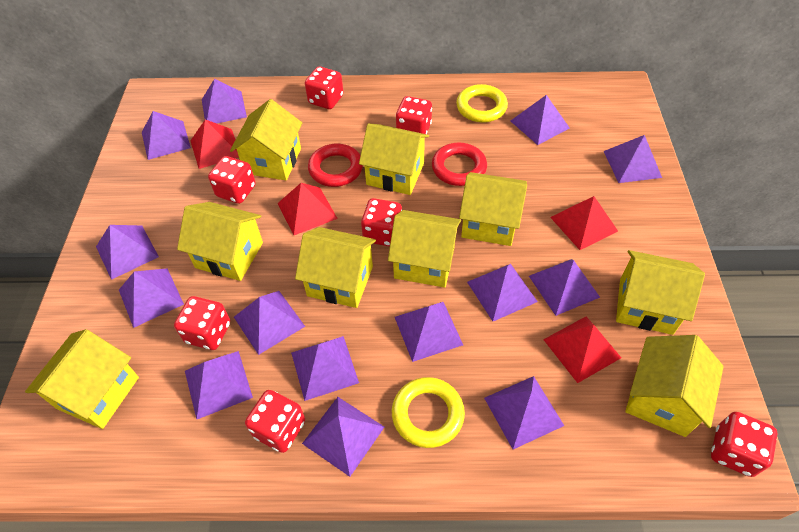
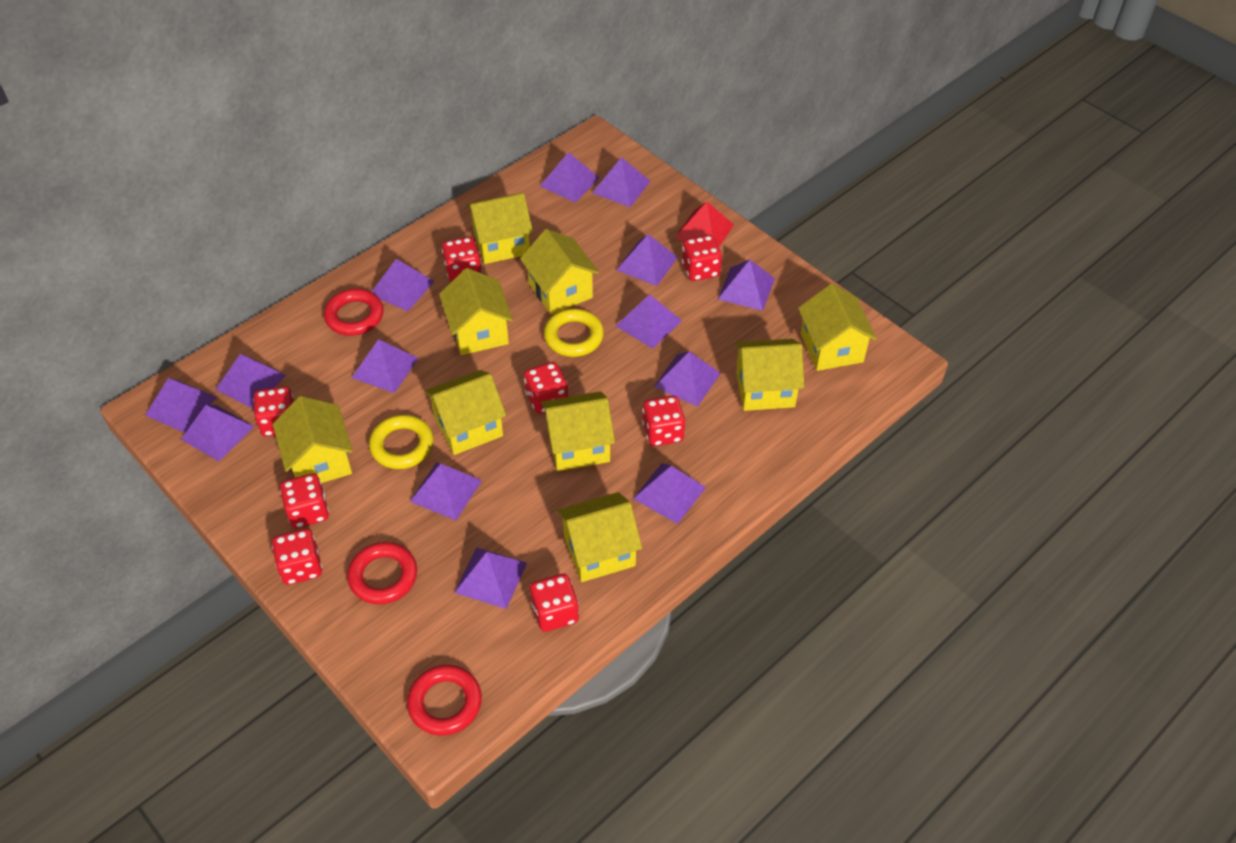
red dice: [174,296,230,350] [208,156,256,204] [245,390,305,453] [305,66,343,109] [361,198,402,247] [396,96,432,138] [711,412,778,477] = 7 -> [253,386,294,437] [272,529,322,585] [280,473,329,528] [442,237,482,282] [524,362,568,414] [530,574,579,632] [642,396,685,446] [682,235,722,281] = 8
red pyramid: [190,119,239,169] [277,183,338,235] [543,317,621,383] [550,196,618,250] = 4 -> [675,202,734,247] = 1
red ring: [308,144,363,187] [432,142,487,186] = 2 -> [324,289,384,336] [347,542,417,604] [407,665,482,735] = 3

